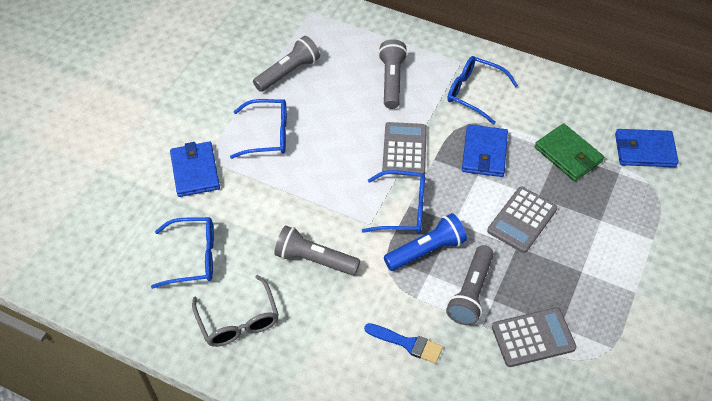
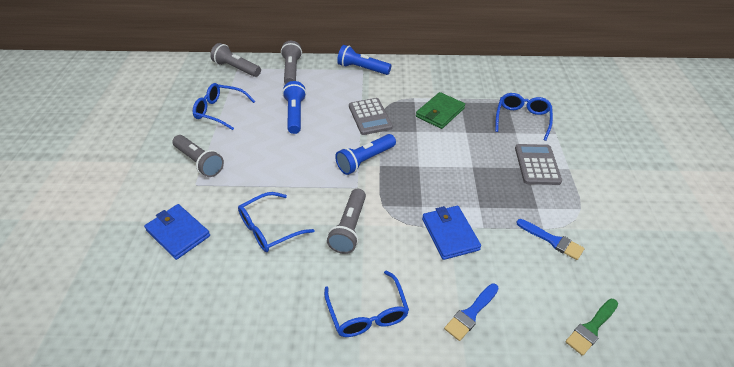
blue brush: [364,323,443,364] = 1 -> [444,283,499,341] [516,219,584,260] = 2
blue flashlight: [384,213,467,271] = 1 -> [282,81,306,134] [335,134,396,175] [337,45,391,75] = 3
blue wallet: [170,142,220,197] [462,125,508,177] [615,129,679,167] = 3 -> [144,204,210,260] [422,206,481,260] = 2
green brush: none = 0 -> [565,299,618,356] = 1
grey calculator: [382,122,427,175] [487,187,557,253] [492,308,576,367] = 3 -> [349,98,393,135] [515,144,562,185] = 2
grey glasses: [192,275,279,347] = 1 -> none = 0

